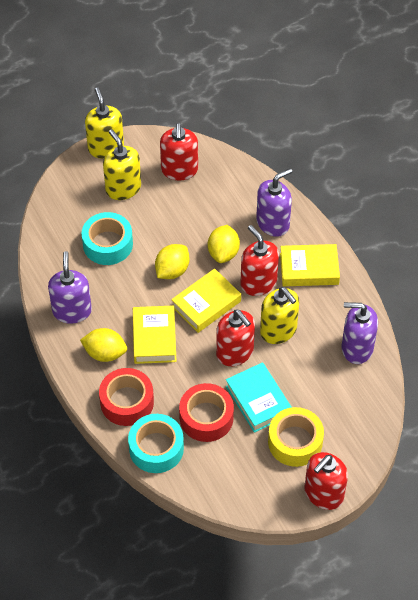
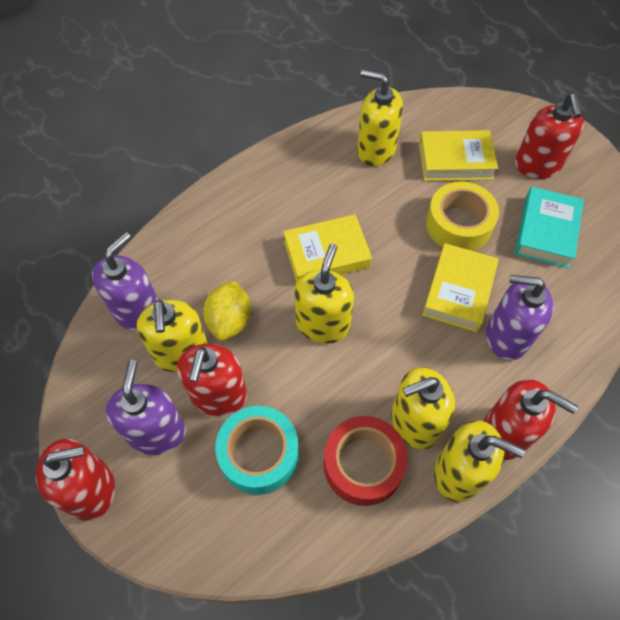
red tape: [99,368,154,426] [179,383,234,442] = 2 -> [324,416,408,506] = 1
turquoise tape: [82,212,133,265] [128,414,184,473] = 2 -> [215,406,299,495] = 1
yellow lemon: [80,328,127,362] [155,244,189,279] [208,225,240,263] = 3 -> [203,281,251,341] = 1
yellow soap dispenser: [85,87,124,159] [103,129,141,200] [260,287,299,344] = 3 -> [137,300,208,373] [294,244,354,344] [357,70,403,166] [391,367,455,449] [434,421,525,502] = 5

